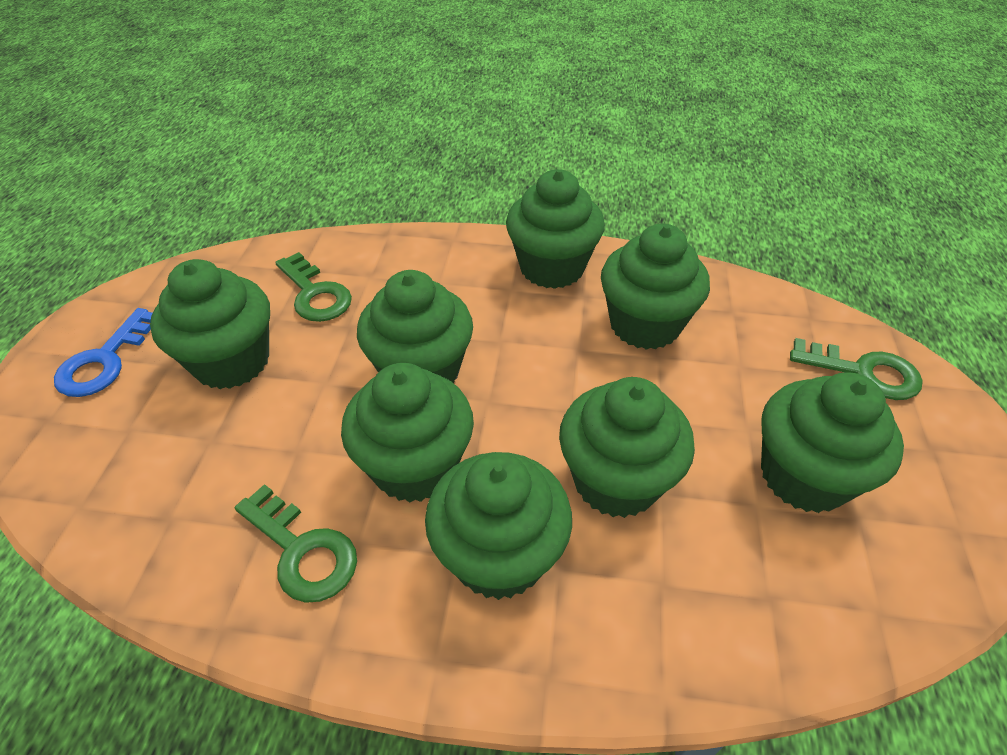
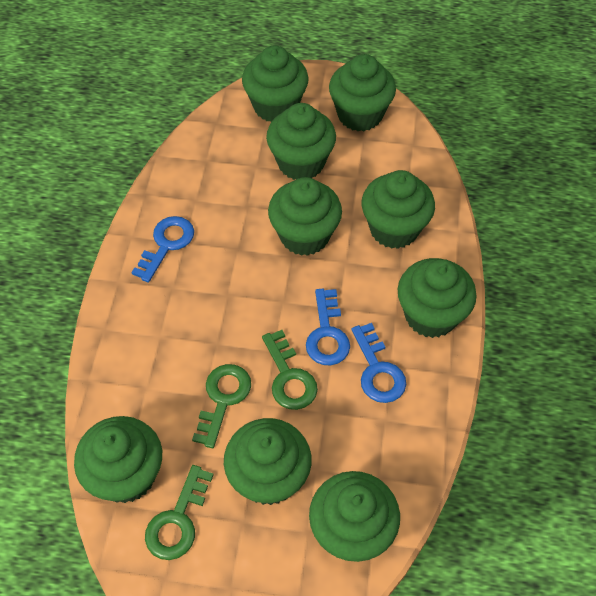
blue key: [54,308,153,397] = 1 -> [131,216,194,282] [306,289,350,365] [351,323,406,403] = 3
green cupcake: [150,259,270,389] [341,363,474,503] [357,270,473,383] [425,452,572,600] [506,169,605,289] [559,377,695,518] [601,224,710,350] [761,372,904,513] = 8 -> [74,416,162,503] [224,418,312,505] [242,45,309,122] [266,103,336,180] [268,177,342,256] [309,471,400,562] [329,54,396,131] [362,170,435,249] [398,258,477,338] = 9

